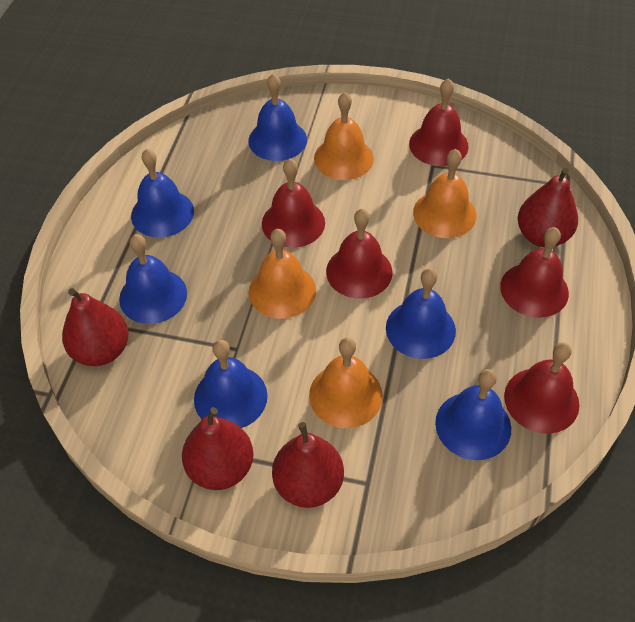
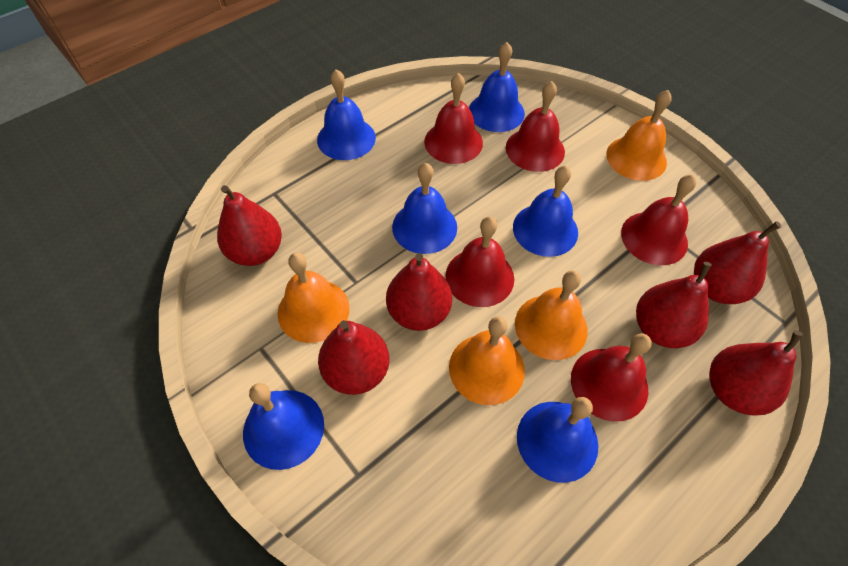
red pear: [62,288,129,366] [182,407,254,490] [272,422,344,508] [518,168,578,247] = 4 -> [217,185,282,266] [318,320,390,395] [386,253,452,331] [636,262,712,348] [694,221,781,304] [709,330,803,415] = 6

